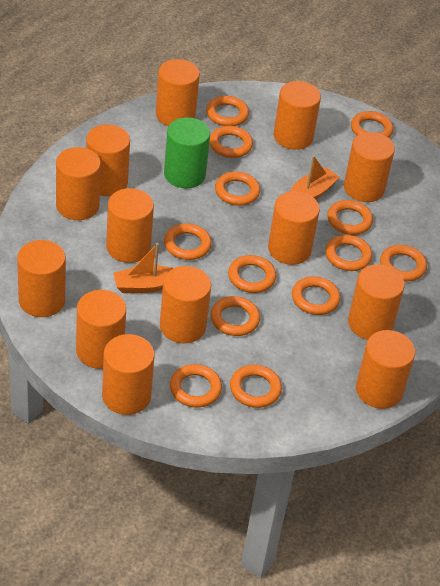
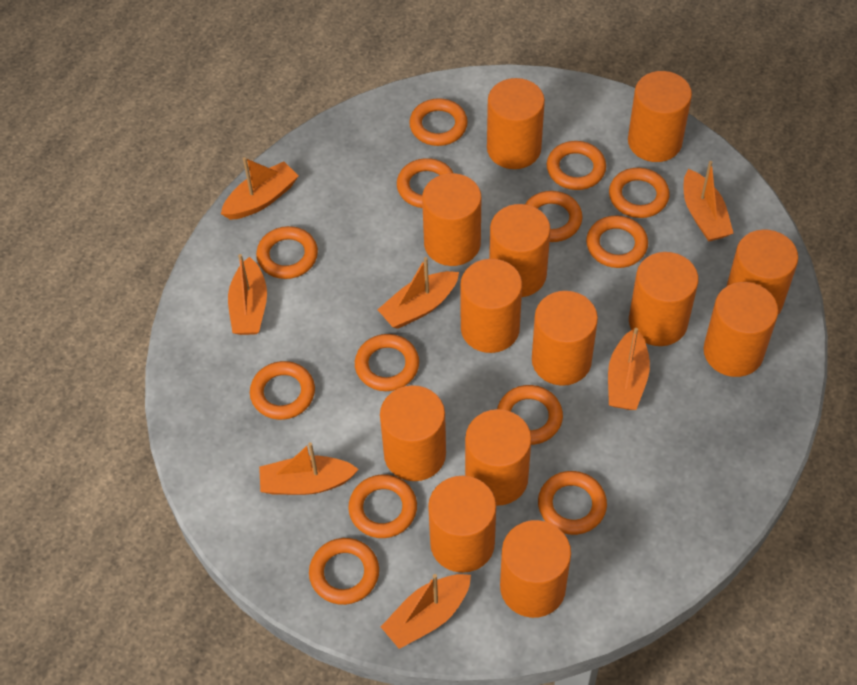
green cylinder: [164,117,210,188] = 1 -> none = 0
orange boat: [113,243,174,293] [290,155,339,200] = 2 -> [221,157,298,220] [228,254,267,335] [259,442,359,495] [377,257,459,329] [381,574,471,649] [608,328,650,410] [684,161,734,241] = 7

